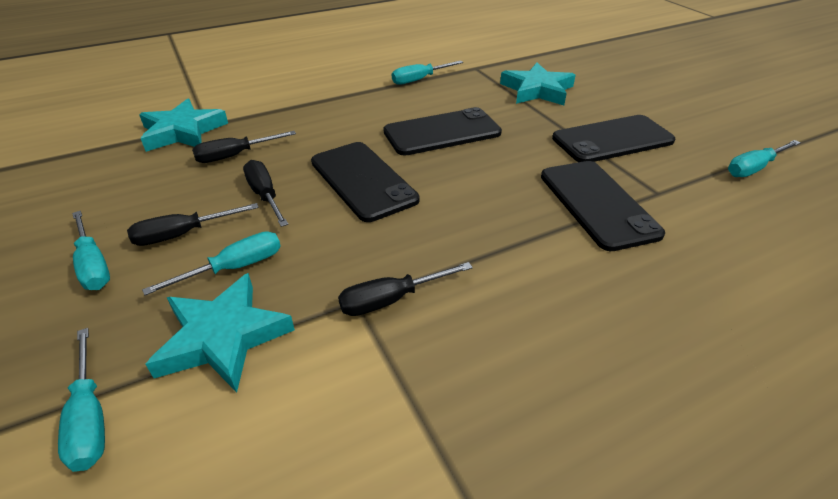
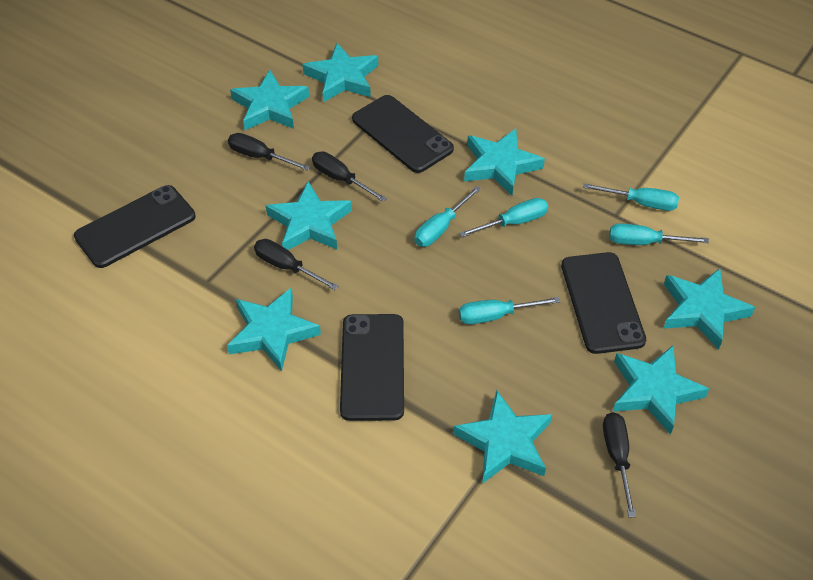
turquoise star: [139,98,228,152] [145,273,295,392] [500,63,576,105] = 3 -> [227,287,321,372] [230,70,309,130] [266,181,352,250] [302,43,378,102] [453,390,552,484] [464,128,545,196] [613,345,709,435] [663,268,755,349] = 8

